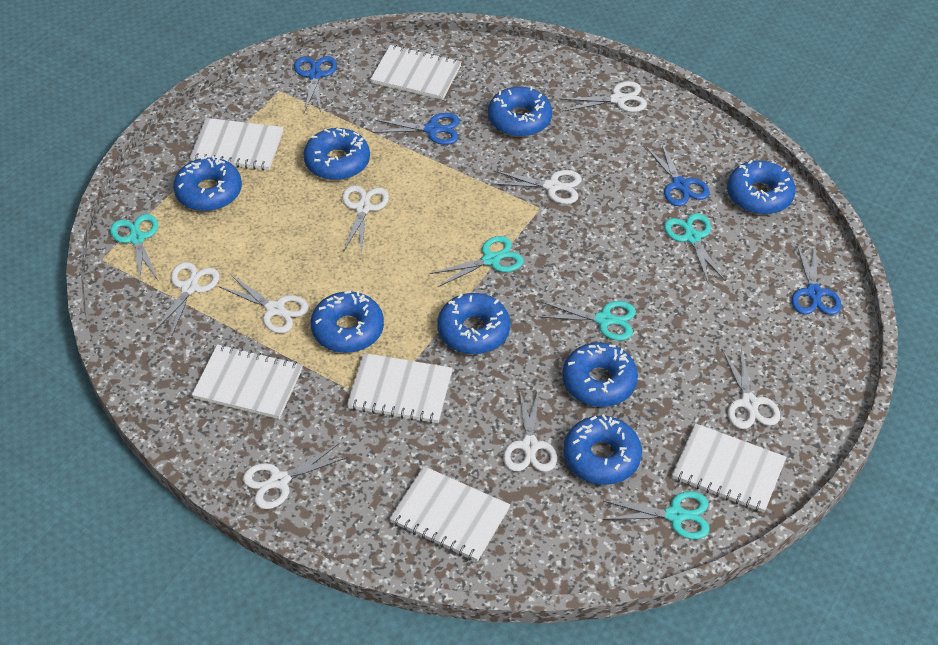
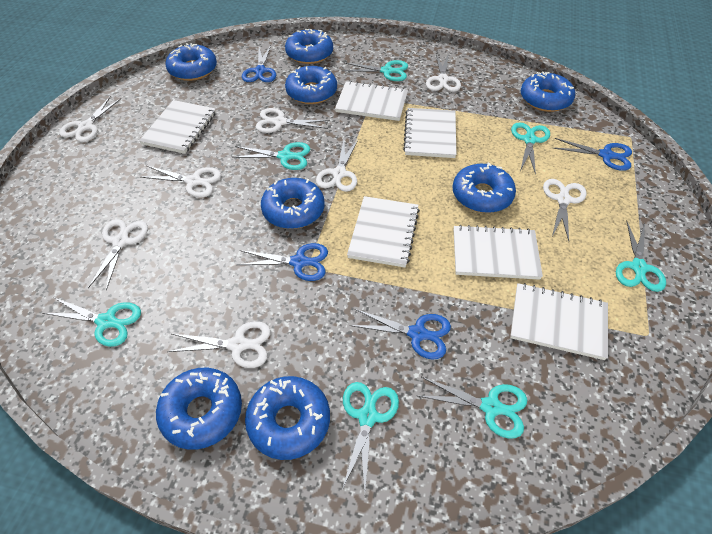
turquoise scissors: [110,214,158,283] [430,236,524,287] [538,301,636,341] [603,491,710,539] [664,213,725,282] = 5 -> [43,297,141,347] [232,142,310,170] [342,60,408,81] [342,382,399,491] [418,377,527,439] [511,122,550,175] [616,222,666,292] = 7

